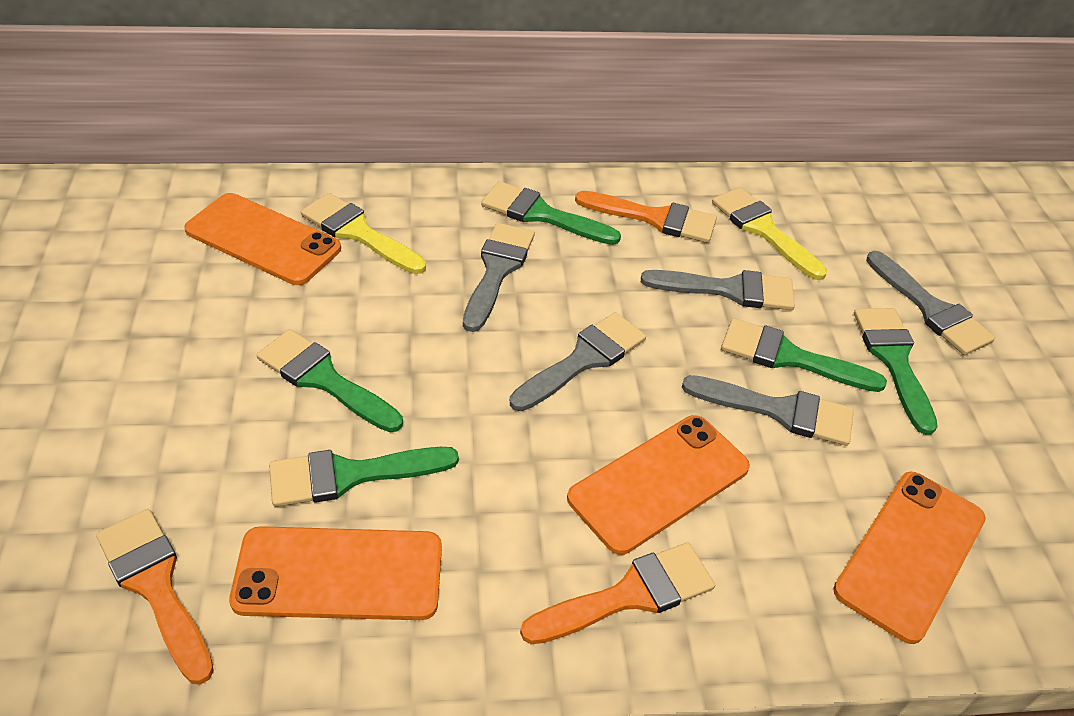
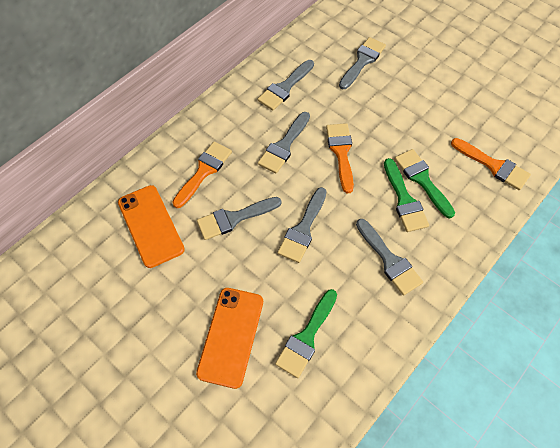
green brush: [257,329,403,433] [269,447,459,507] [481,181,621,245] [721,318,887,392] [854,308,938,435] = 5 -> [275,289,337,378] [384,158,429,232] [394,149,455,218] = 3
grey brush: [463,223,535,332] [510,312,646,411] [641,270,795,310] [682,375,854,446] [866,251,995,355] = 5 -> [197,197,282,240] [257,60,314,110] [258,112,310,174] [277,187,327,263] [339,37,386,89] [356,219,423,295] = 6
orange phone: [184,193,341,285] [229,526,442,620] [567,415,750,555] [833,472,986,644] = 4 -> [118,185,185,268] [196,288,263,389] = 2
yellow brush: [301,193,426,274] [712,187,827,280] = 2 -> none = 0

